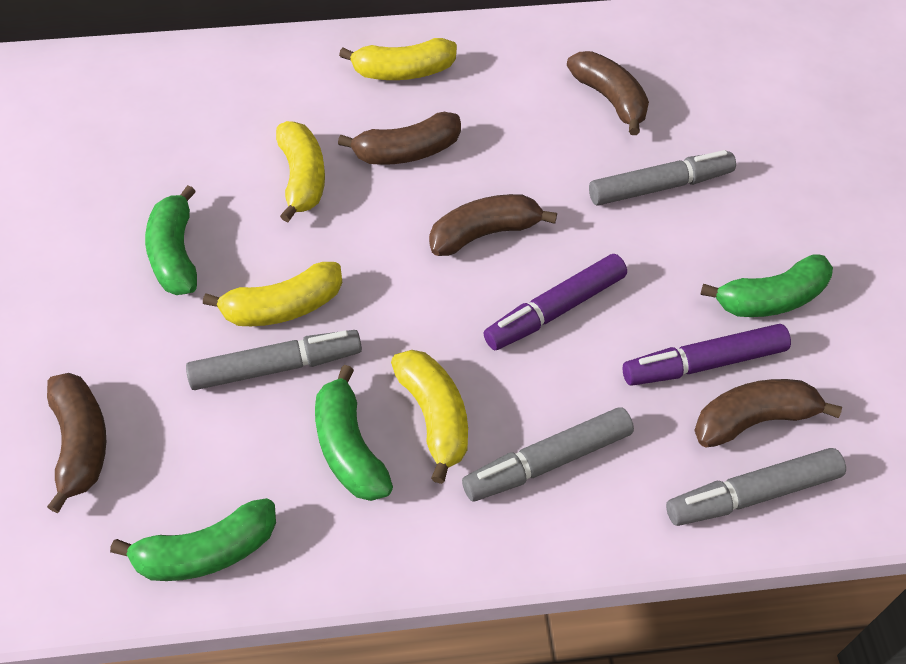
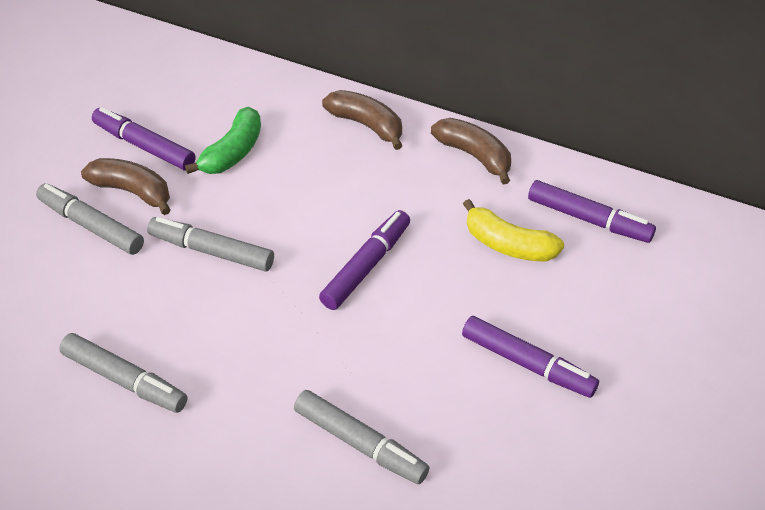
brown banana: [47,373,106,513] [338,112,461,165] [429,194,557,256] [567,51,649,135] [694,379,842,447] = 5 -> [81,158,170,215] [322,90,402,150] [431,118,511,184] = 3
green banana: [110,498,276,581] [145,185,197,295] [315,365,393,501] [700,254,833,317] = 4 -> [185,107,261,174] = 1
purple marker: [484,254,627,350] [623,324,791,386] = 2 -> [92,107,196,171] [319,210,410,310] [462,316,599,398] [528,180,656,243] = 4
yellow banana: [203,262,342,326] [276,121,325,222] [339,38,457,80] [391,350,468,484] = 4 -> [463,199,564,262] = 1

